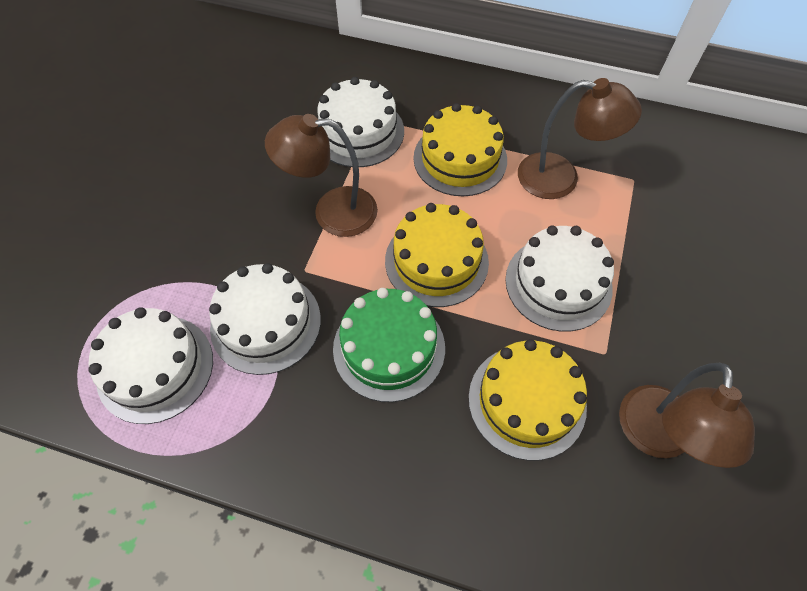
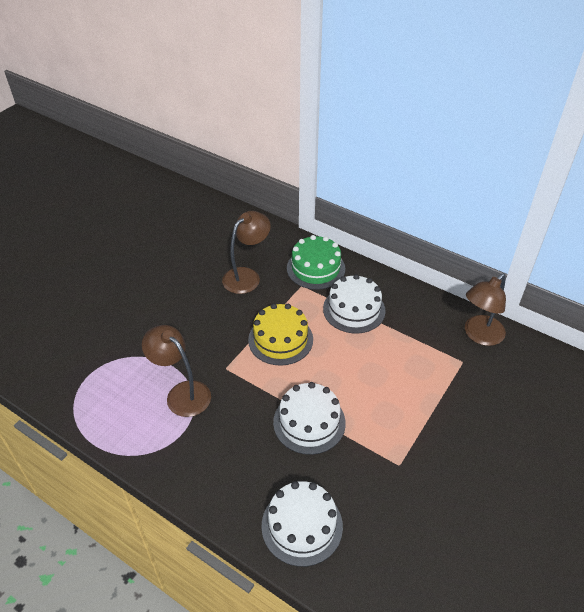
white cake: [88,307,213,424] [209,263,321,375] [317,77,404,167] [505,225,614,332] = 4 -> [261,481,343,567] [273,382,346,455] [323,274,386,334] = 3
yellow cake: [385,203,489,307] [413,103,507,196] [469,339,587,460] = 3 -> [248,304,313,366] = 1

